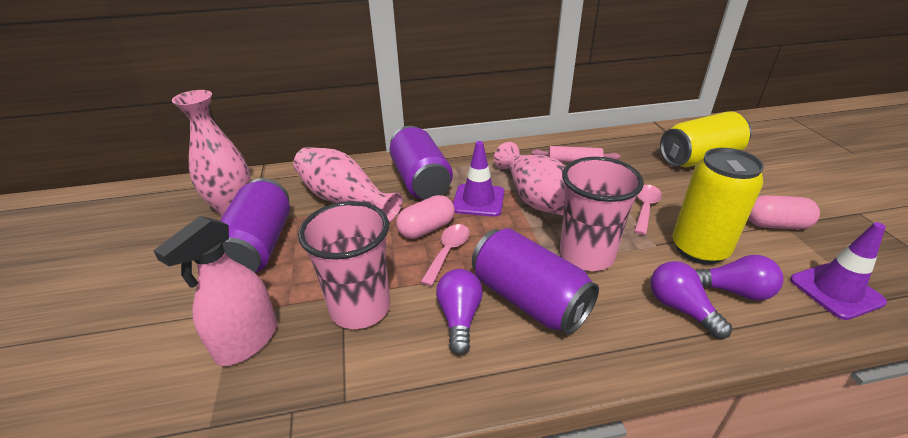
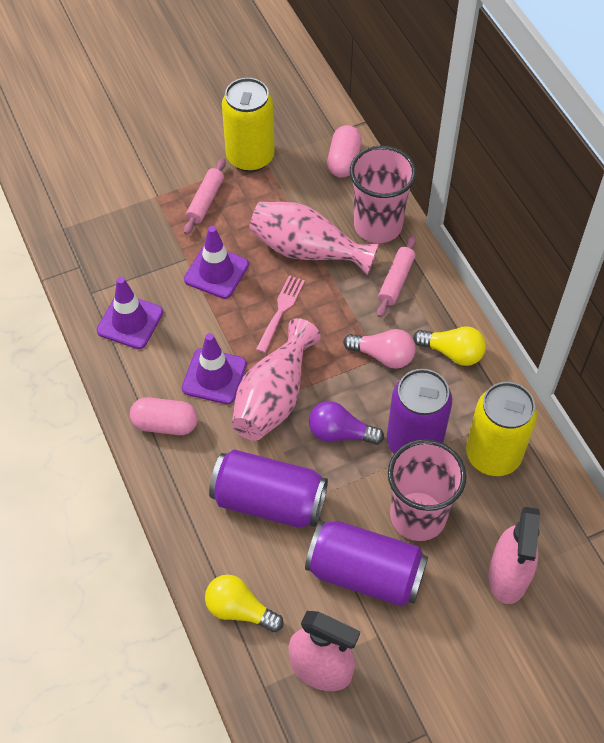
pink fork: none = 0 -> [256,275,305,353] = 1
pink light bulb: none = 0 -> [343,329,416,369] = 1
pink rolling pin: [532,146,620,162] = 1 -> [184,158,226,235] [377,236,416,318] = 2
pink spoon: [421,224,469,286] [634,185,662,235] = 2 -> none = 0
pink spray bottle: [153,216,277,366] = 1 -> [288,611,360,691] [488,507,540,604] = 2
pink vase: [172,90,251,216] [293,147,403,222] [494,142,565,215] = 3 -> [232,318,321,441] [249,202,379,275] = 2
purple light bulb: [436,269,483,355] [650,261,732,339] [695,255,784,301] = 3 -> [309,401,384,445] = 1
purple traffic cone: [453,141,504,217] [790,222,887,320] = 2 -> [97,277,163,349] [182,333,247,404] [184,226,249,299] = 3
yellow light bulb: none = 0 -> [205,575,284,632] [413,326,486,366] = 2

